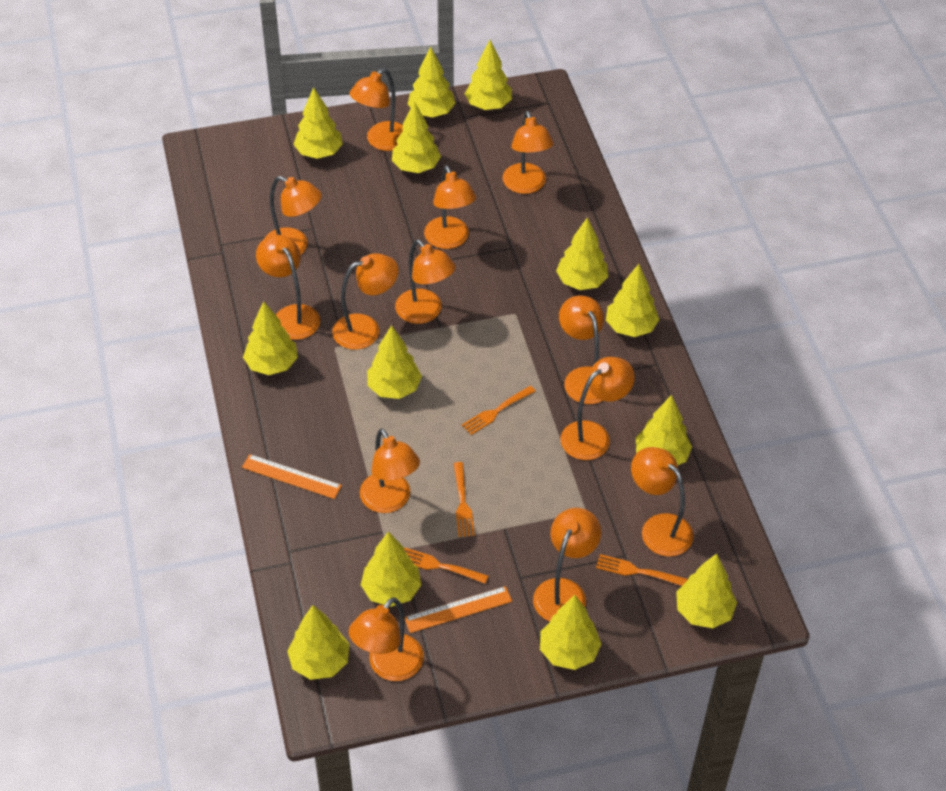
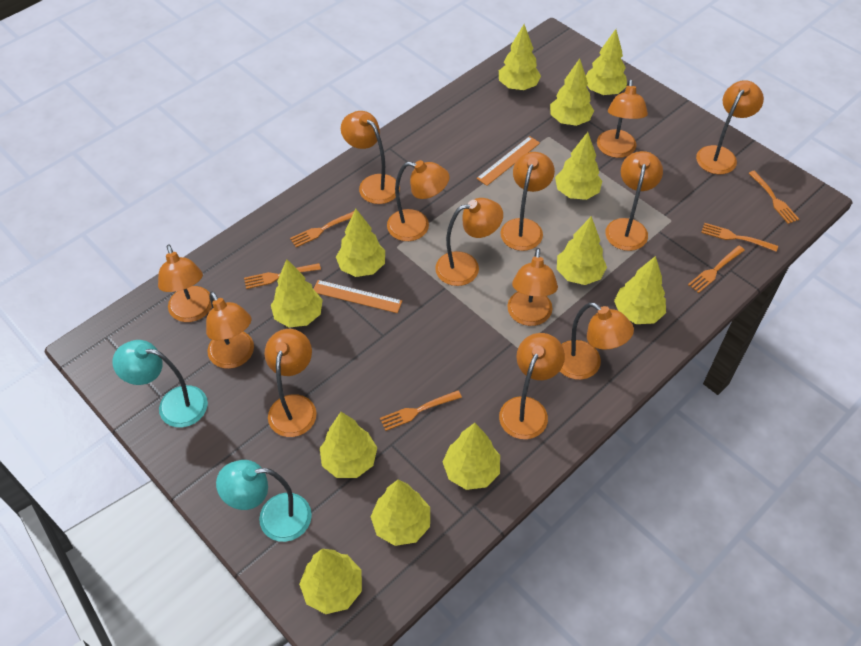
orange fork: [404,547,488,584] [453,462,475,537] [462,386,536,435] [596,554,688,586] = 4 -> [244,263,321,289] [290,211,354,247] [380,390,462,431] [688,246,745,293] [701,223,778,252] [749,171,799,224] = 6
turquoise lamp: none = 0 -> [113,340,208,427] [216,460,312,542] = 2
yellow tree: [243,301,298,375] [287,605,350,680] [293,87,343,159] [361,532,421,607] [367,325,422,399] [392,101,441,173] [408,46,455,117] [465,40,512,110] [540,595,601,670] [556,217,608,290] [606,264,659,337] [636,395,692,465] [676,554,737,628] = 13 -> [271,259,323,327] [299,549,362,614] [320,412,377,478] [336,209,385,277] [371,479,430,546] [443,423,500,490] [499,24,541,90] [550,59,594,126] [555,132,602,200] [557,216,607,285] [586,29,627,95] [614,256,666,324] = 12

